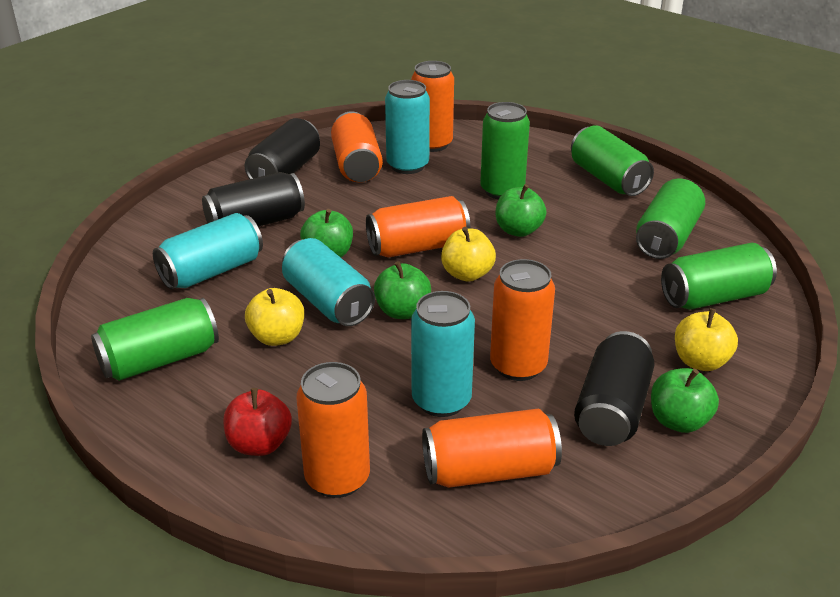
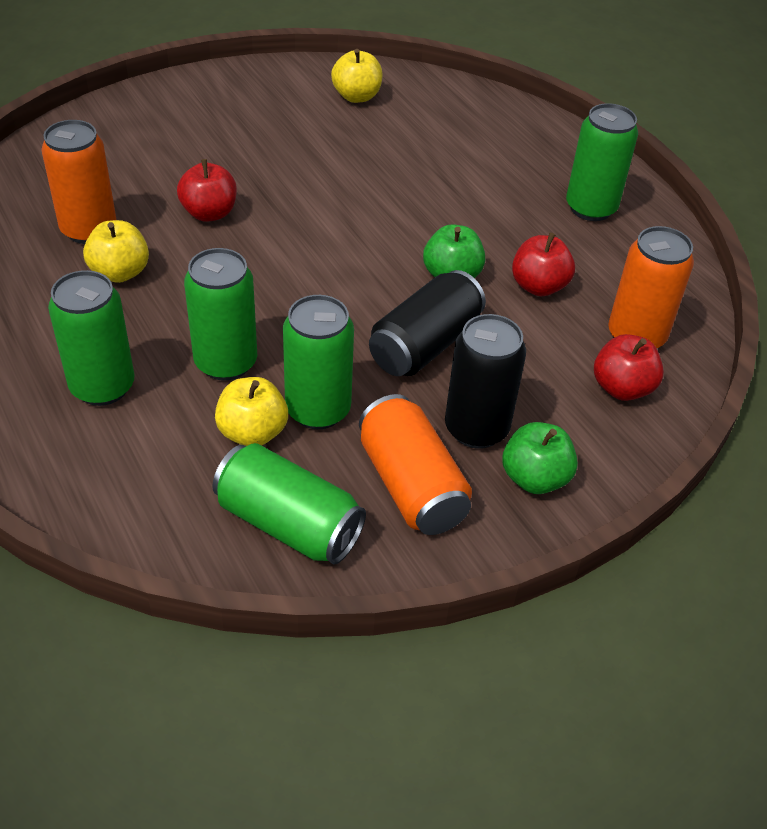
black can: [202,172,305,227] [245,118,320,179] [574,331,655,446] = 3 -> [369,270,486,376] [445,314,526,449] = 2
green apple: [300,209,353,258] [374,261,431,319] [496,184,547,237] [651,368,719,433] = 4 -> [423,224,485,278] [503,422,578,494] = 2
orange can: [296,362,370,498] [331,111,383,182] [366,196,470,258] [411,61,454,152] [422,409,562,488] [490,259,555,381] = 6 -> [41,120,117,244] [359,394,472,535] [608,226,694,348] = 3
red apple: [223,388,292,456] = 1 -> [177,159,237,222] [512,233,575,296] [594,334,664,401] = 3
turquoise can: [153,213,263,289] [282,238,375,326] [385,80,430,174] [411,291,475,417] = 4 -> none = 0

